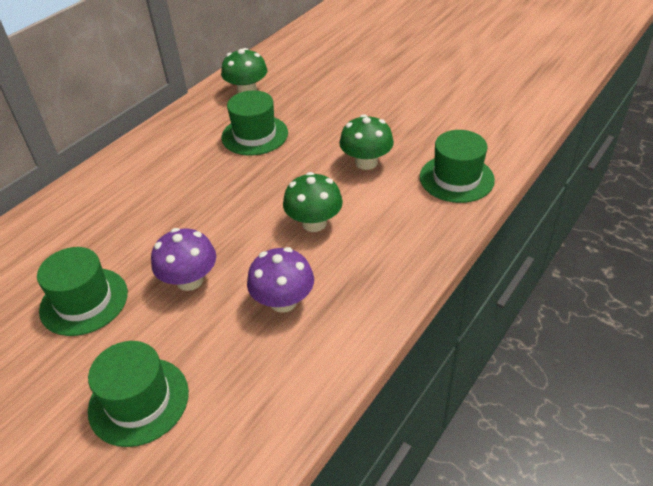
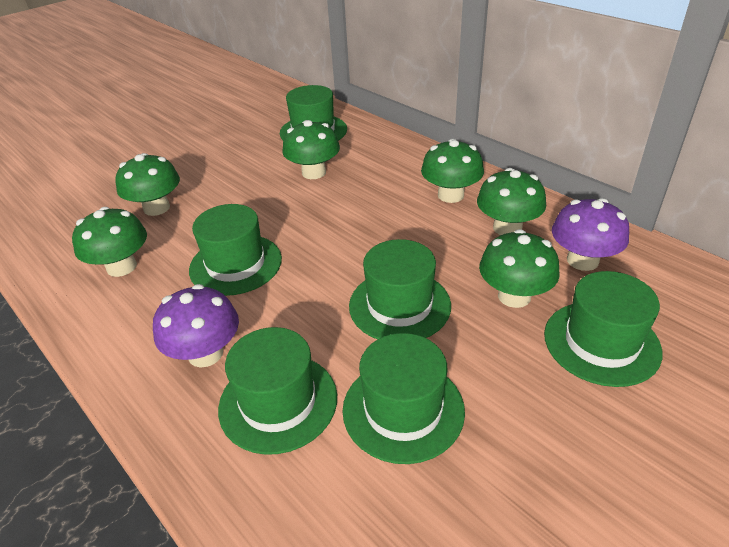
green hat: [37,247,128,336] [88,341,189,447] [222,90,288,156] [420,130,495,203] = 4 -> [189,204,282,296] [218,327,337,455] [280,85,347,141] [342,333,465,464] [349,239,451,339] [544,271,662,387] = 6
green mushroom: [221,48,267,93] [283,172,343,232] [339,114,394,170] = 3 -> [72,207,147,277] [115,153,180,216] [282,120,340,179] [421,139,484,203] [477,168,546,235] [479,229,560,308] = 6

